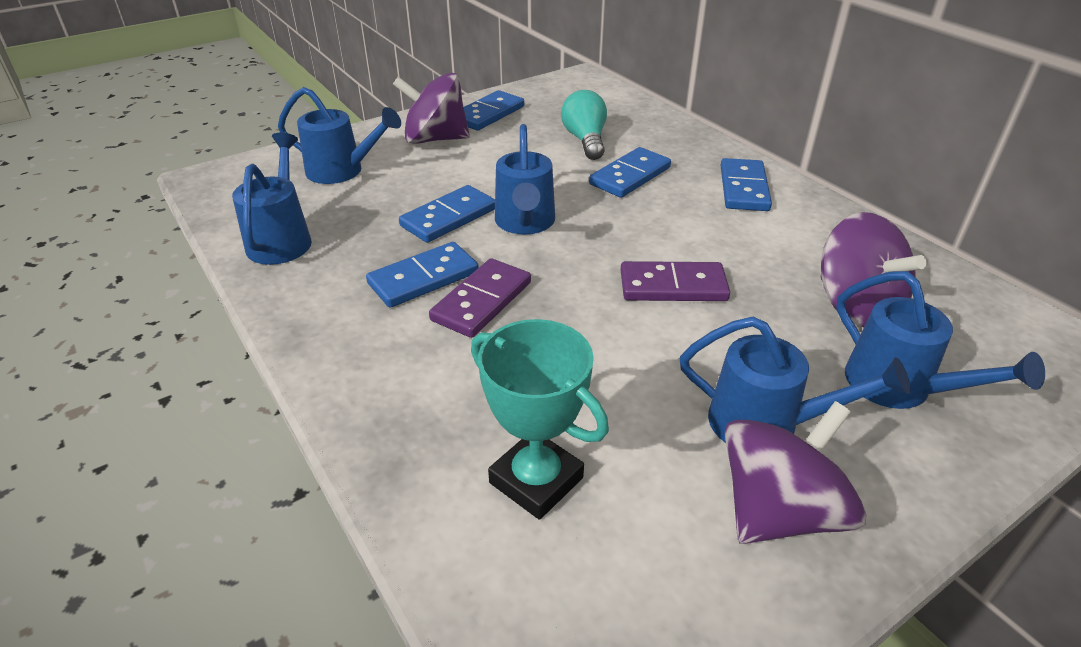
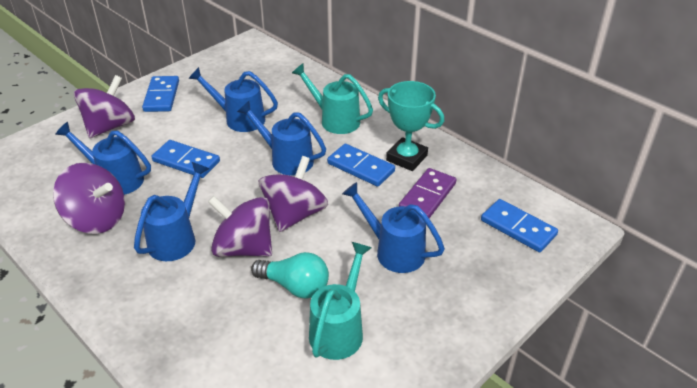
blue domino: [366,242,479,308] [399,185,495,243] [464,90,524,131] [589,147,671,198] [721,158,772,211] = 5 -> [142,76,179,112] [152,140,220,178] [327,144,395,187] [481,199,558,252] = 4
purple domino: [429,258,531,338] [621,261,730,301] = 2 -> [399,168,457,218] = 1
purple spinning top: [393,73,470,144] [725,401,866,544] [820,212,926,327] = 3 -> [53,163,125,234] [74,75,135,138] [208,196,272,257] [259,156,328,232] = 4
turquoise watering can: none = 0 -> [292,64,373,134] [309,242,372,360] = 2

